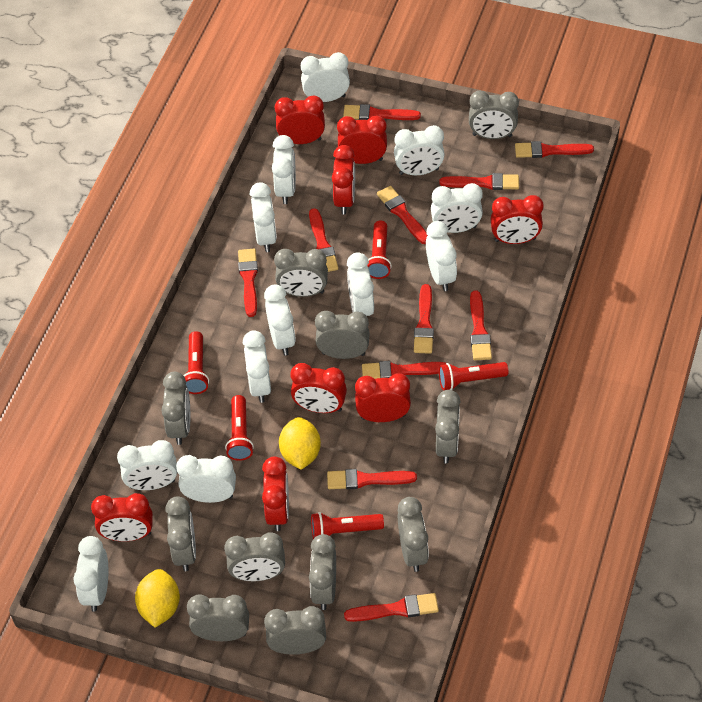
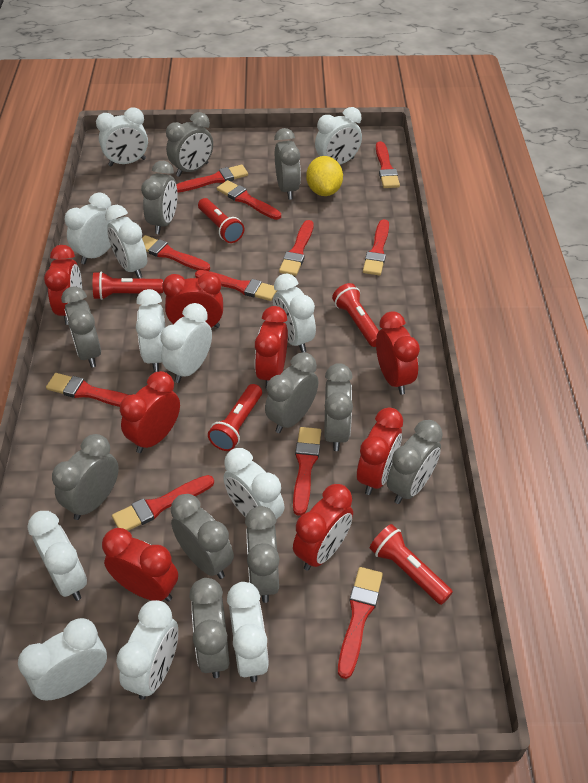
yellow lemon: [135,569,180,628] [279,417,321,470] = 2 -> [306,156,343,196] = 1

